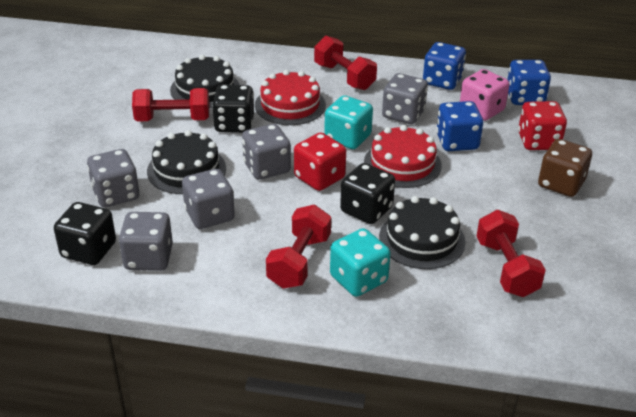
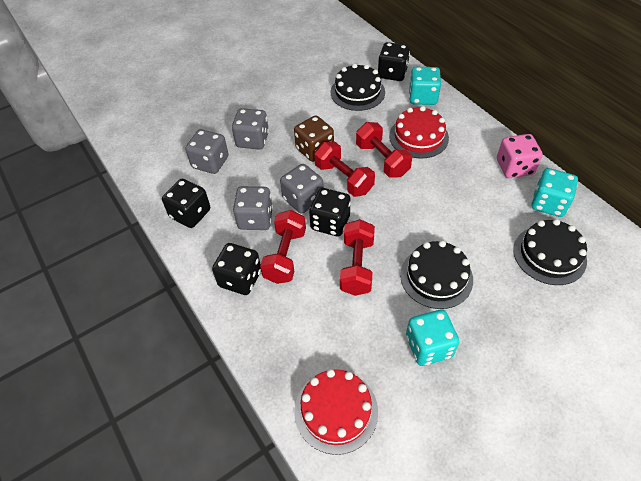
black dice: [54,202,116,265] [212,84,254,133] [340,163,395,224] = 3 -> [162,179,210,228] [212,243,261,295] [309,188,351,237] [378,42,410,81] = 4
blue dice: [423,42,466,90] [436,101,483,151] [507,60,551,105] = 3 -> none = 0
grey dice: [87,149,139,207] [119,212,173,271] [182,169,235,229] [242,124,291,180] [382,73,428,124] = 5 -> [185,129,228,174] [232,108,269,150] [233,186,273,230] [280,164,324,214] = 4
red dice: [294,132,346,191] [518,101,567,150] = 2 -> none = 0
turquoise dice: [324,95,373,149] [330,228,391,297] = 2 -> [406,309,459,366] [409,67,441,105] [531,168,578,217] = 3

